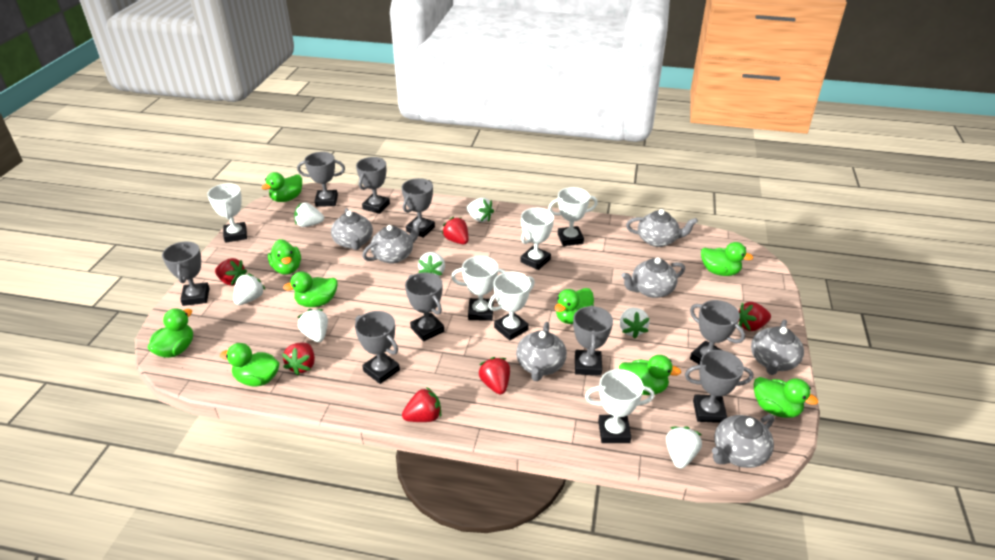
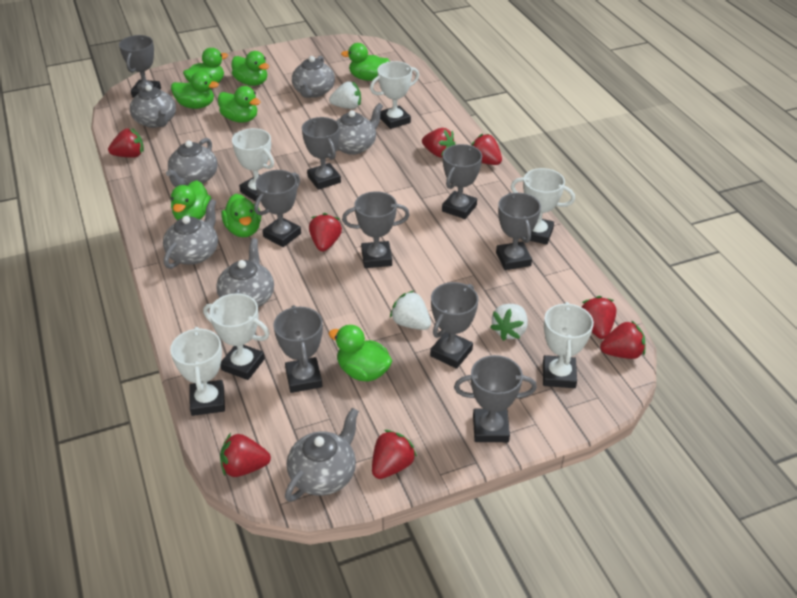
green duck: [148,308,193,358] [220,343,279,387] [262,172,302,202] [268,239,301,275] [283,272,338,307] [555,288,594,324] [619,355,681,395] [701,242,753,276] [754,377,818,418] = 9 -> [171,71,219,109] [171,180,211,220] [183,48,228,83] [218,86,260,123] [221,194,261,237] [232,51,269,86] [329,325,392,382] [341,43,390,81] = 8
red strawberry: [215,258,247,286] [282,342,315,375] [402,387,441,422] [442,217,469,244] [478,357,510,395] [739,302,771,331] = 6 -> [108,128,144,158] [220,433,271,477] [309,213,342,252] [372,430,417,479] [422,128,455,157] [471,134,502,165] [582,296,616,339] [600,320,646,359] = 8
white strawberry: [233,274,265,305] [294,202,324,227] [298,309,328,342] [418,252,445,276] [466,198,494,222] [619,308,650,339] [666,426,702,469] = 7 -> [329,81,361,109] [390,291,431,330] [490,304,528,341] = 3

